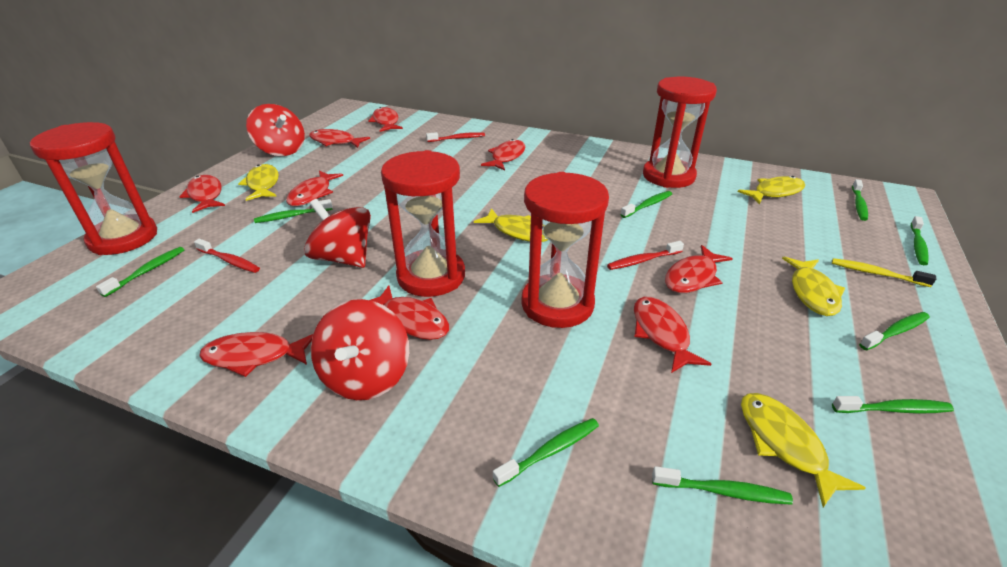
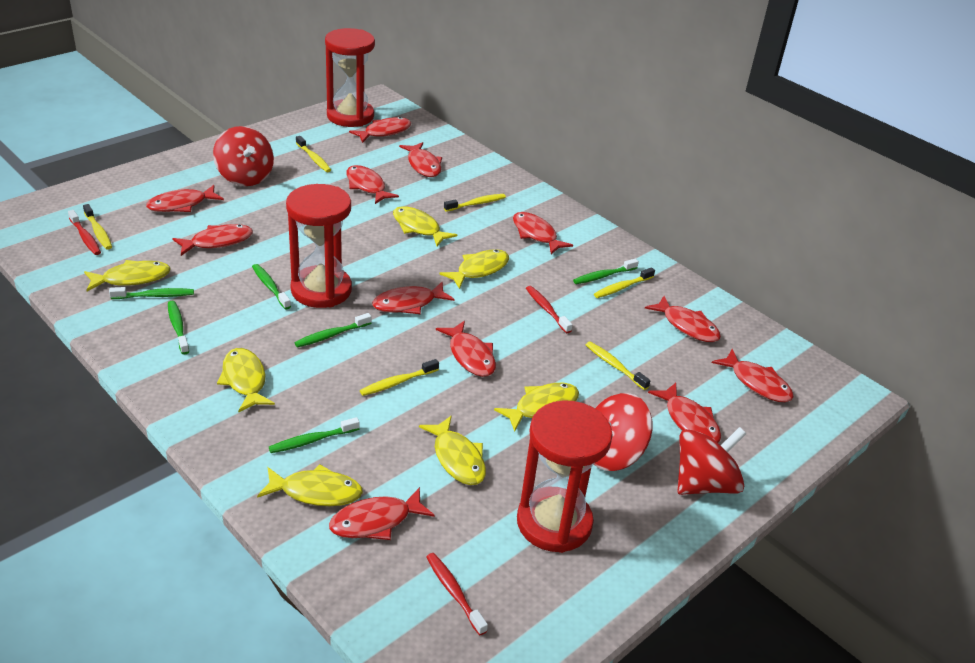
green toothbrush: [96,247,184,297] [254,199,333,223] [493,418,599,487] [620,191,672,218] [652,466,793,505] [832,396,954,414] [852,179,868,221] [859,312,930,350] [911,216,929,265] = 9 -> [109,287,194,299] [168,301,189,354] [252,264,291,309] [269,417,360,453] [294,313,372,348] [573,259,639,284] = 6
red fish: [179,175,225,213] [199,332,313,377] [286,171,343,206] [309,129,370,148] [368,107,403,132] [370,285,449,340] [481,139,525,171] [634,297,711,373] [665,245,733,293] = 9 -> [146,185,224,212] [172,224,253,256] [329,487,435,540] [346,165,399,204] [349,117,411,143] [372,282,455,314] [399,142,442,177] [436,321,496,377] [513,212,573,254] [645,296,721,342] [648,383,721,443] [712,349,794,402] = 12
red hourglass: [30,122,157,255] [381,150,465,297] [521,172,609,328] [643,77,717,188] = 4 -> [286,184,352,308] [325,28,375,127] [517,400,613,553] = 3
yellow fish: [238,164,279,201] [474,208,548,242] [738,176,805,204] [741,393,866,508] [782,256,845,316] = 5 -> [84,260,171,291] [217,348,275,413] [257,464,363,506] [393,206,457,246] [419,416,486,485] [439,249,509,289] [494,383,579,432] = 7
yellow toothbrush: [832,258,937,287] = 1 -> [83,204,112,250] [296,136,331,172] [360,359,439,396] [444,194,506,212] [586,342,651,390] [594,267,655,298] = 6

